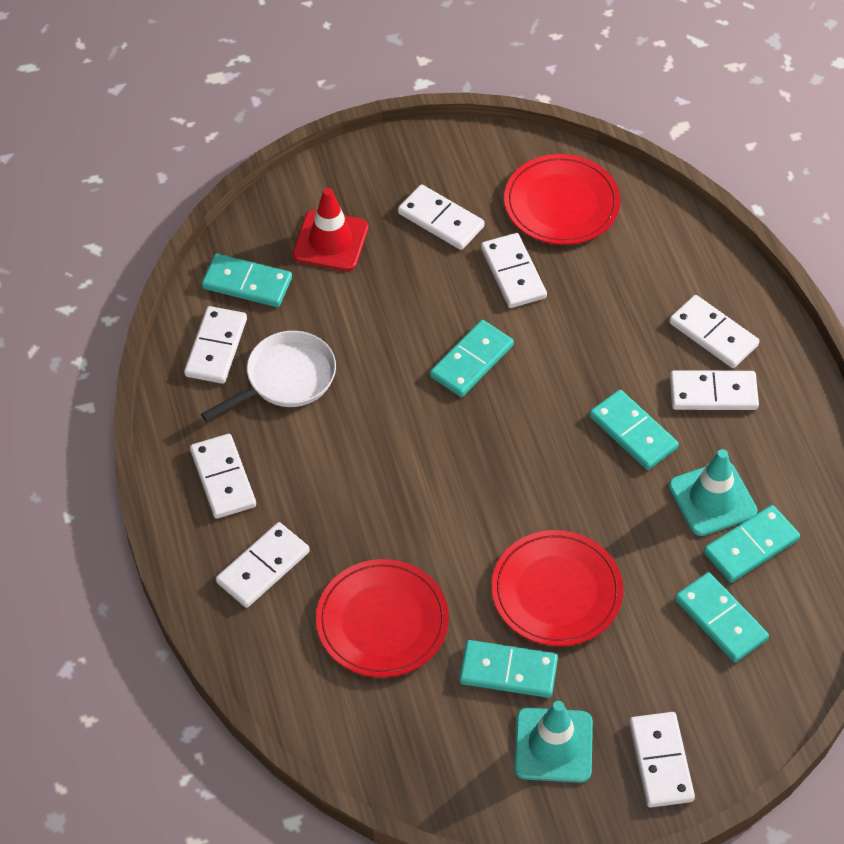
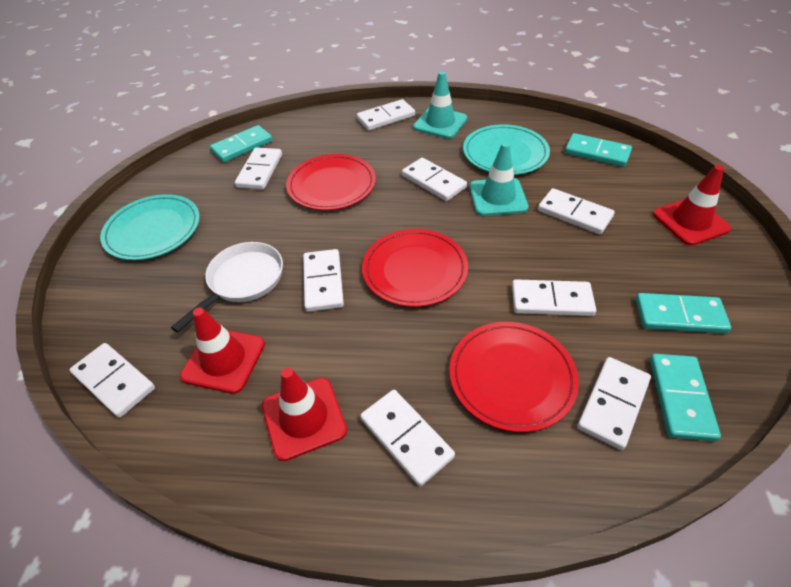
red traffic cone: [293,188,368,271] = 1 -> [180,307,265,394] [262,368,347,461] [653,165,731,246] = 3
turquoise domino: [202,254,292,307] [430,320,514,397] [459,640,558,698] [590,390,679,470] [675,572,769,663] [704,505,800,583] = 6 -> [210,125,273,162] [565,133,632,167] [636,293,731,334] [650,354,721,442] = 4
turquoise plate: none = 0 -> [100,194,200,260] [463,124,550,175] = 2
white domino: [184,306,247,384] [190,434,256,519] [216,522,310,608] [398,184,485,250] [481,233,547,308] [629,712,695,808] [669,295,759,368] [670,371,759,410] = 8 -> [70,343,155,418] [235,147,282,190] [303,249,344,312] [357,99,415,131] [360,390,455,486] [402,158,467,201] [512,279,596,316] [538,188,615,234] [577,357,651,450] = 9

